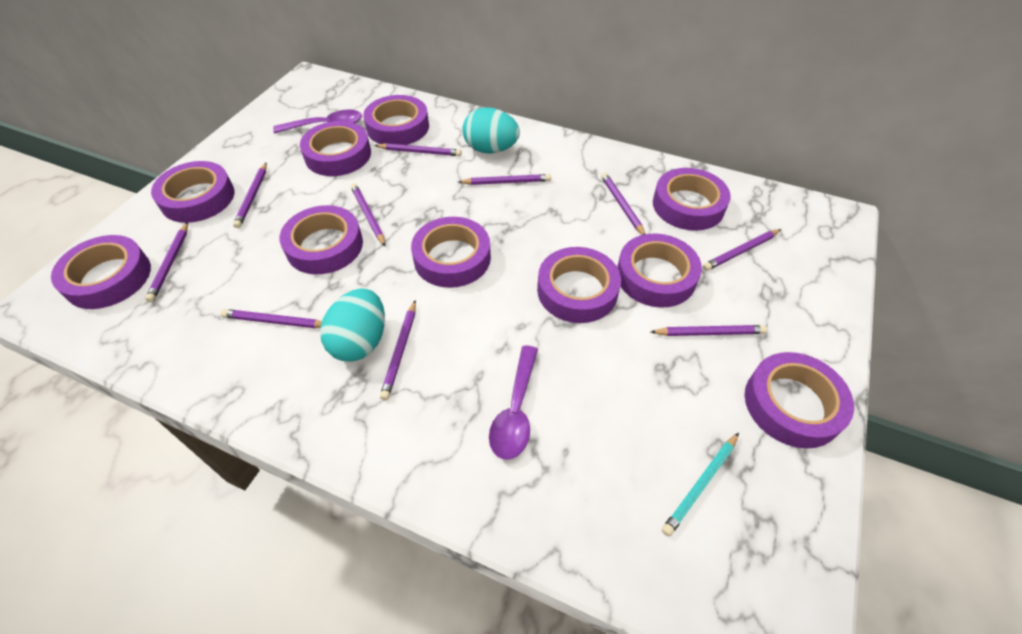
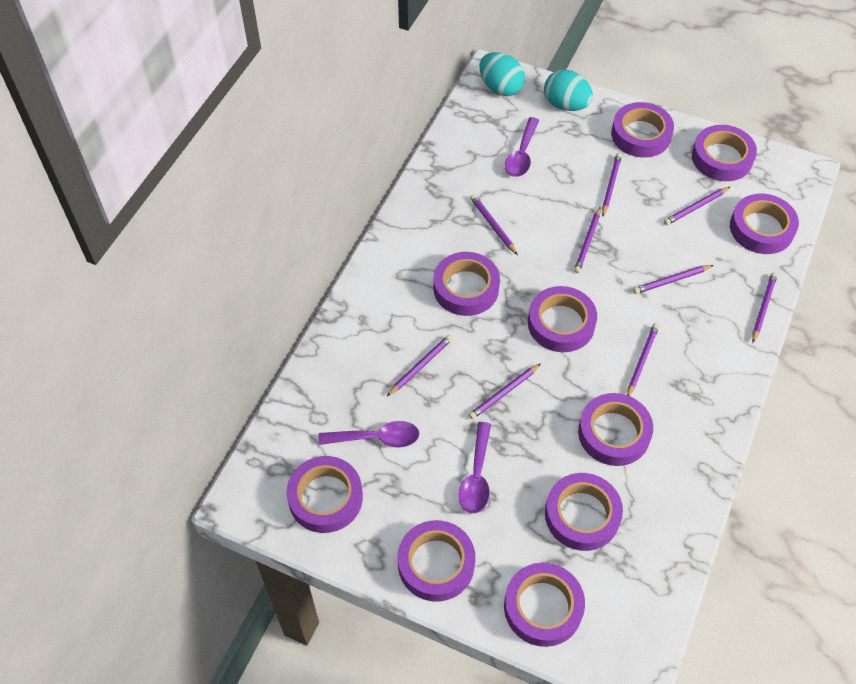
purple pencil: [145,222,188,302] [221,309,322,328] [233,162,267,228] [351,183,386,247] [374,143,462,156] [380,300,416,400] [459,174,551,185] [601,172,645,235] [651,325,767,336] [703,229,781,271] = 10 -> [387,335,453,396] [469,364,541,419] [470,194,518,255] [574,207,600,273] [602,153,622,216] [627,323,659,396] [633,265,714,294] [664,187,730,225] [752,272,777,343] = 9
purple spoon: [273,109,362,133] [489,345,538,460] = 2 -> [318,421,420,448] [458,422,491,513] [505,117,539,177] = 3
turquoise pencil: [662,433,739,536] = 1 -> none = 0

